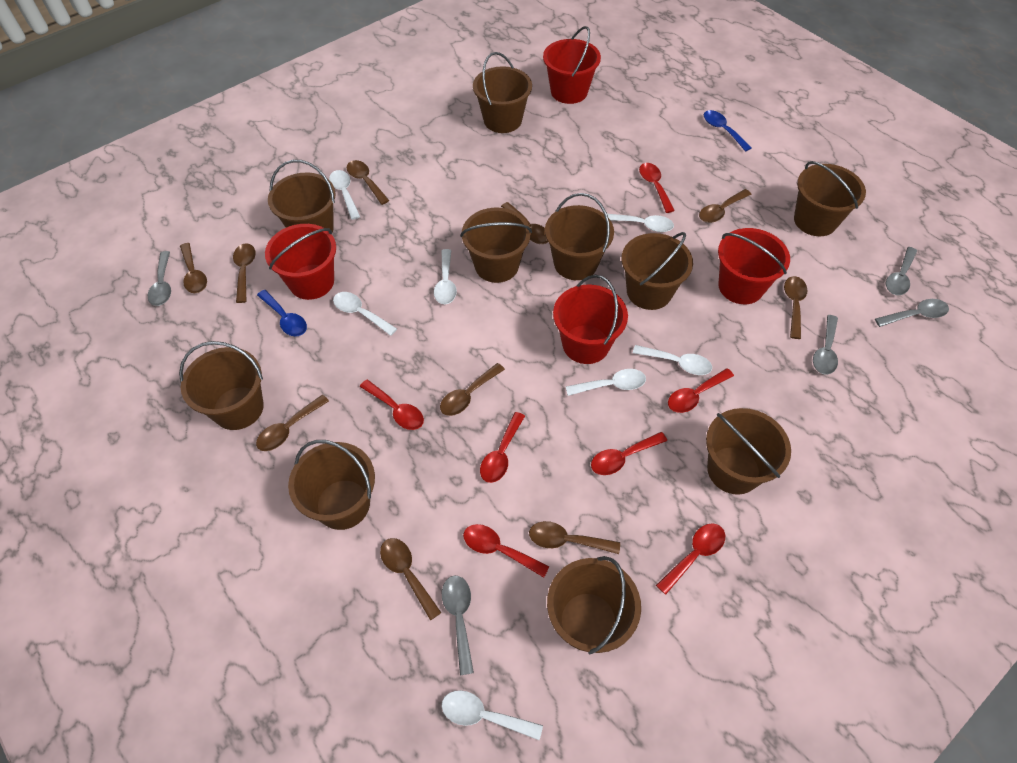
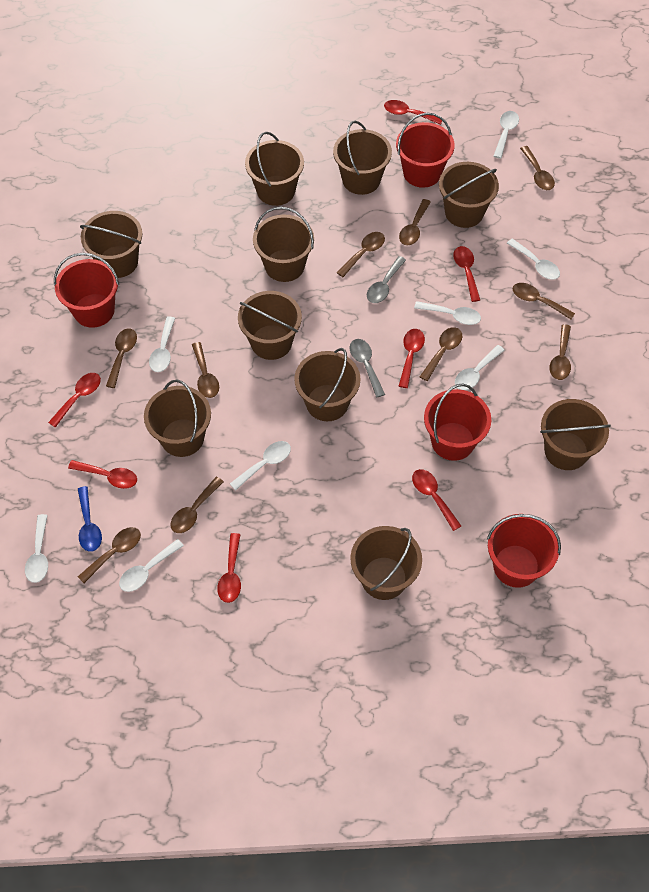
blue spoon: [257,290,307,336] [704,110,752,152] = 2 -> [78,486,102,552] = 1
grey spoon: [148,251,171,306] [442,576,474,675] [813,315,838,375] [875,299,949,327] [886,247,917,295] = 5 -> [350,339,385,397] [367,256,406,303] = 2
white spoon: [329,170,360,220] [333,292,397,336] [434,249,457,304] [441,690,543,740] [566,369,646,396] [607,214,674,232] [633,345,712,375] = 7 -> [25,514,48,583] [119,539,184,592] [149,316,175,372] [230,441,291,490] [414,301,481,325] [455,345,505,390] [494,111,519,159] [507,239,560,280] = 8

